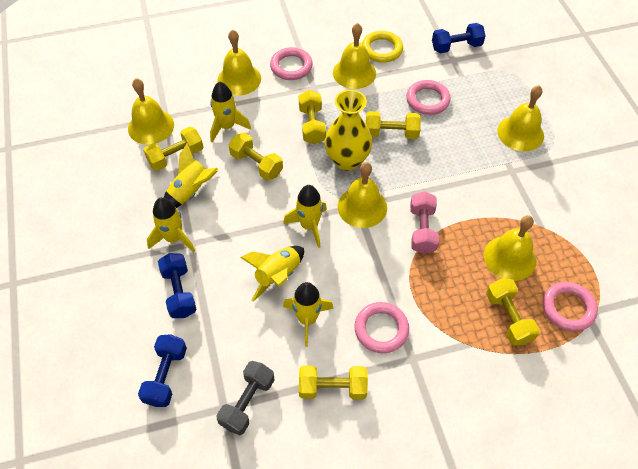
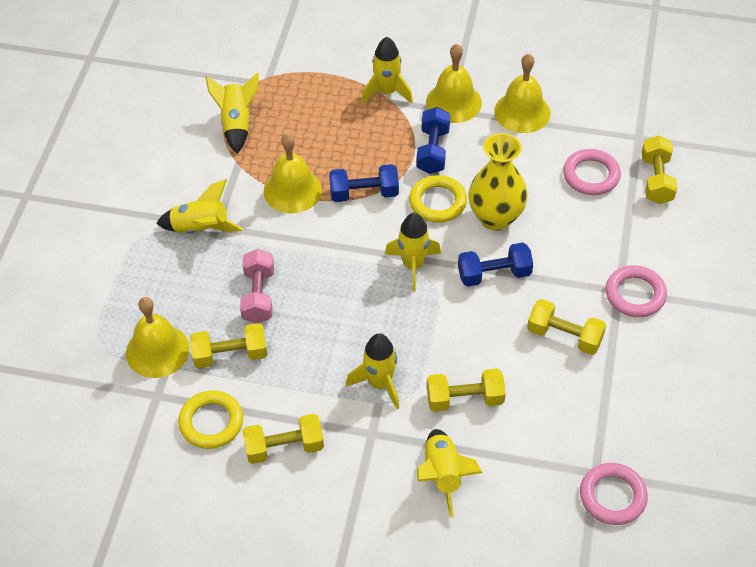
grey dumbbell: [217,361,274,435] = 1 -> none = 0
pink ring: [270,47,313,80] [354,302,409,353] [406,80,451,115] [543,282,598,331] = 4 -> [563,149,621,195] [580,463,648,525] [605,265,667,317] = 3
yellow bell: [128,78,174,145] [217,30,261,95] [333,23,376,89] [338,162,387,228] [484,215,536,281] [497,85,544,152] = 6 -> [126,297,190,378] [264,133,322,213] [426,44,482,123] [494,54,550,133] = 4
yellow dumbbell: [143,127,203,171] [228,133,283,180] [299,90,326,144] [299,366,368,400] [366,111,421,139] [486,279,540,346] = 6 -> [190,323,267,368] [243,414,324,464] [427,369,506,412] [527,299,606,355] [641,135,677,204] = 5
yellow ring: [362,31,403,63] = 1 -> [178,391,243,449] [409,175,467,223] = 2

